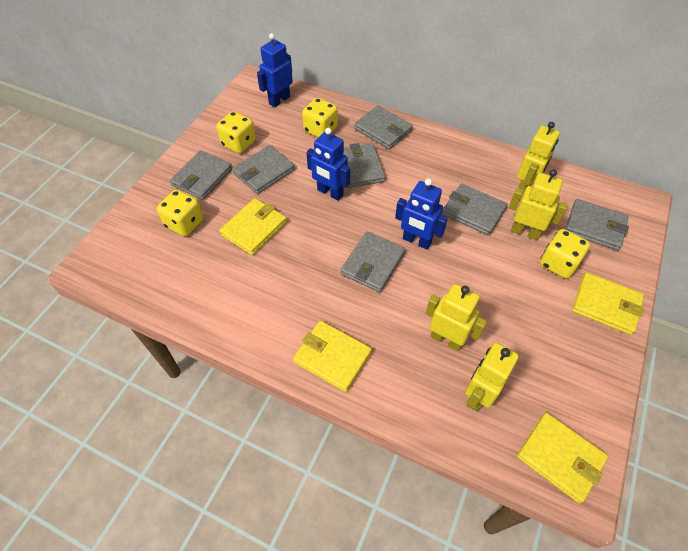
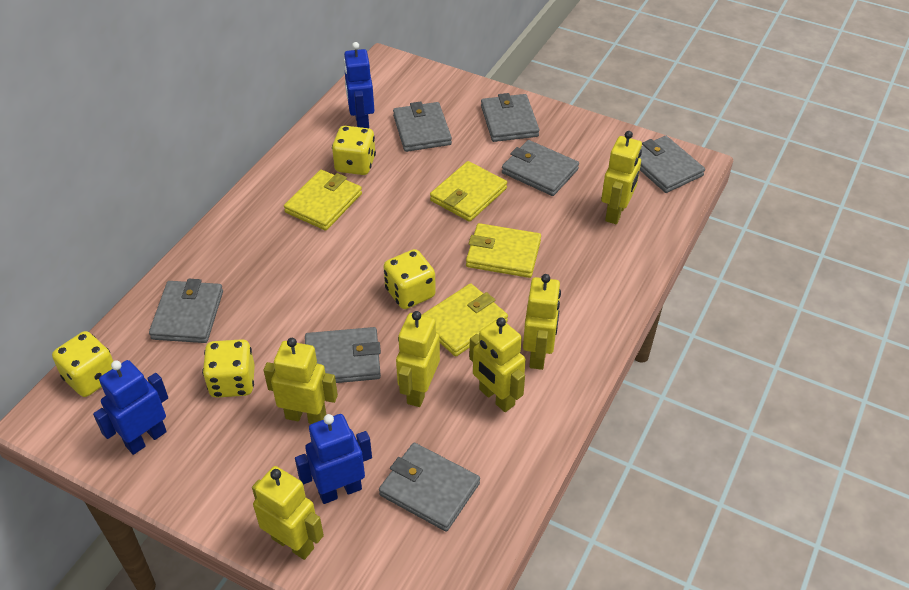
yellow robot: [425,284,487,351] [465,342,519,412] [509,170,568,240] [517,122,560,196] = 4 -> [252,466,324,560] [264,338,338,424] [396,311,440,407] [469,317,526,412] [523,274,561,370] [601,131,642,224] = 6

